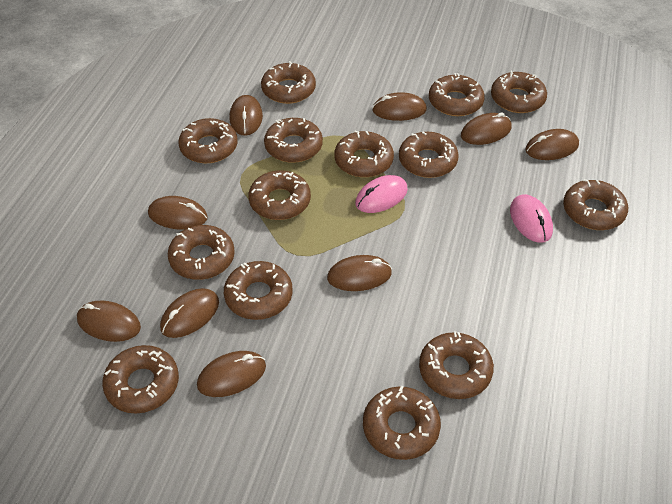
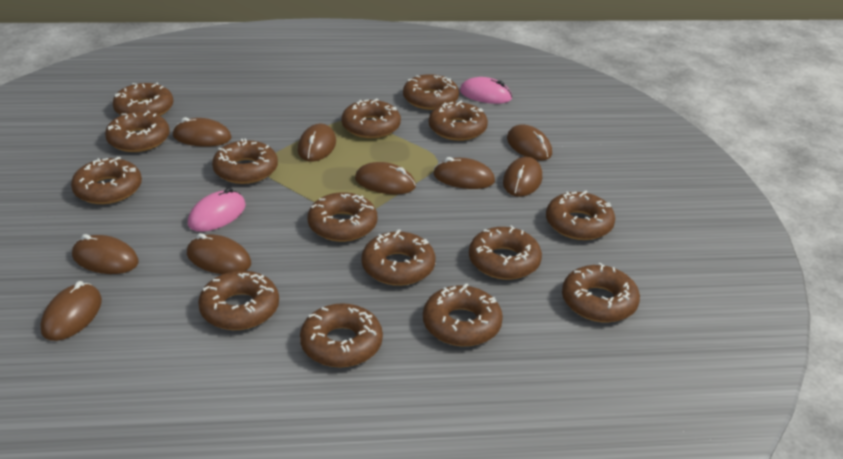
brown donut: [102,345,179,414] [168,225,235,280] [178,118,238,163] [224,261,293,320] [248,170,311,220] [261,61,316,104] [264,118,323,163] [334,130,394,177] [363,386,441,460] [399,131,459,178] [419,332,494,399] [429,73,485,116] [491,71,547,113] [563,179,628,230] = 14 -> [71,157,142,204] [105,110,170,152] [113,83,174,116] [198,271,279,330] [212,139,278,184] [300,303,383,368] [307,192,377,242] [341,99,401,139] [362,229,435,286] [403,74,459,110] [423,283,503,346] [429,101,488,141] [469,225,542,280] [546,191,615,240] [562,263,640,322] = 15

